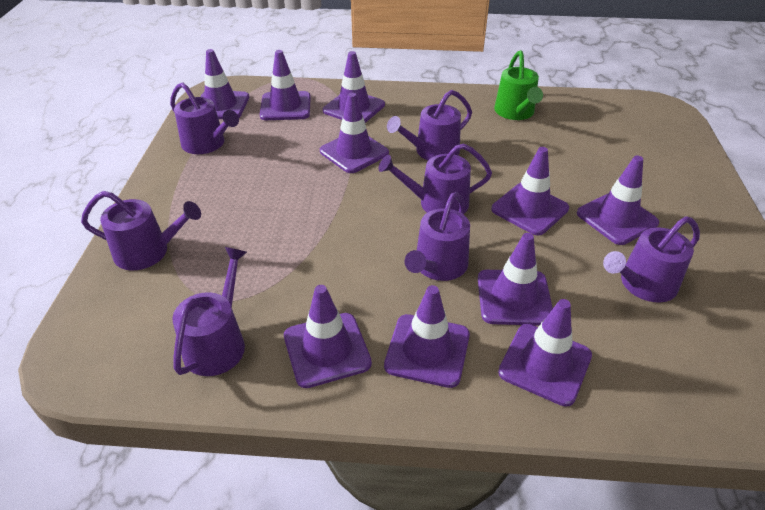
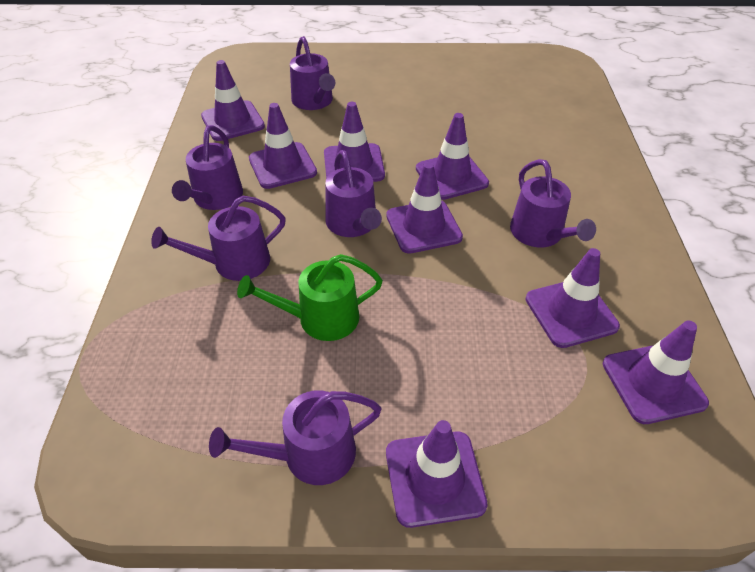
purple traffic cone: [200,49,249,119] [260,50,311,120] [284,285,372,388] [320,93,389,173] [323,51,385,123] [384,285,470,388] [478,233,553,325] [491,147,569,235] [498,299,592,407] [577,156,659,245] = 10 -> [201,60,265,141] [249,103,317,189] [324,102,385,182] [386,162,463,254] [386,420,488,528] [416,113,489,200] [525,248,620,348] [603,320,709,424] = 8
purple watering can: [81,191,201,270] [170,82,239,154] [172,247,247,376] [379,143,492,213] [387,90,472,160] [404,192,470,281] [603,216,700,303] = 7 -> [151,196,286,281] [172,125,243,210] [209,390,382,485] [290,36,336,110] [325,150,382,237] [510,159,596,247] = 6

